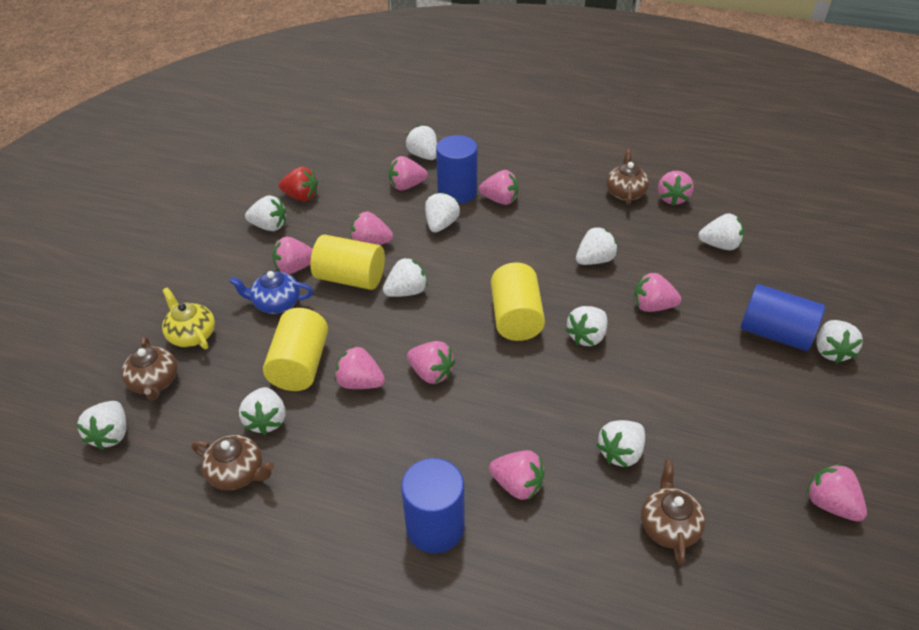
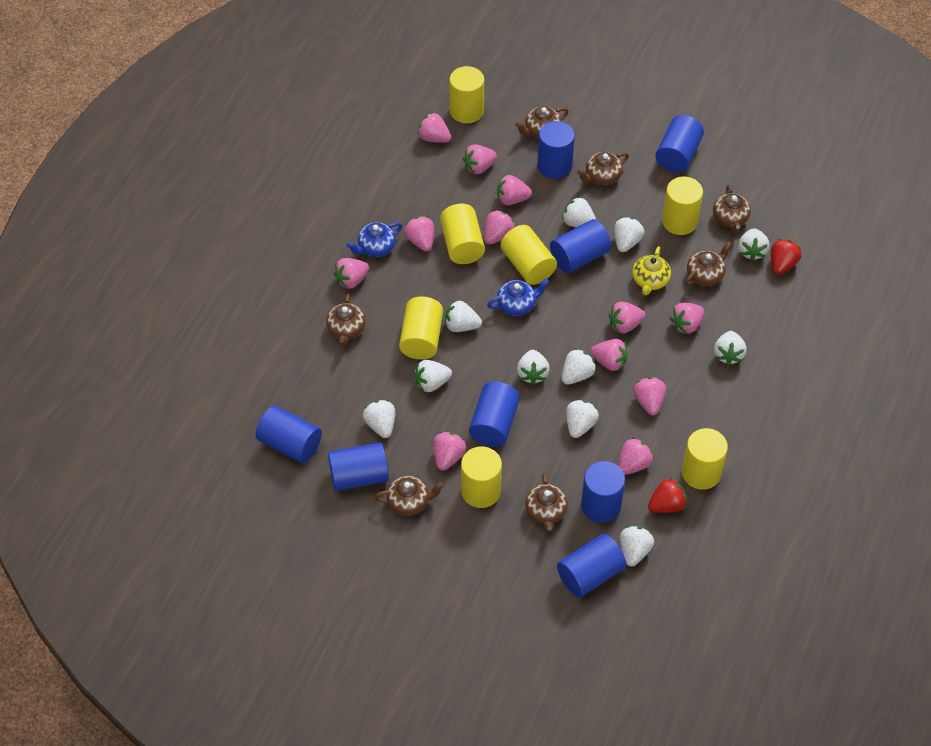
blue cylinder: [401,458,465,553] [436,135,477,204] [740,284,825,351] = 3 -> [256,406,322,463] [328,442,389,491] [469,381,520,447] [537,121,575,179] [550,219,611,273] [557,534,626,597] [581,461,625,523] [655,115,704,173] = 8
blue teapot: [229,271,313,314] = 1 -> [347,222,402,257] [487,278,549,316] = 2
brown teapot: [121,336,178,401] [191,435,274,490] [606,148,649,205] [641,460,706,564] = 4 -> [326,293,366,346] [374,476,445,516] [515,106,569,138] [525,473,568,532] [577,152,629,185] [685,241,732,286] [713,184,751,233] = 7
pink strawberry: [272,237,313,274] [334,346,385,389] [351,211,393,245] [389,156,428,190] [407,341,455,384] [479,170,518,205] [489,450,545,500] [634,273,681,312] [658,171,694,206] [806,464,867,522] = 10 -> [334,258,369,289] [404,216,434,251] [417,112,451,143] [433,432,466,470] [463,144,497,174] [484,210,515,244] [497,175,532,205] [590,339,628,371] [609,302,645,333] [618,437,654,475] [633,377,666,415] [669,303,704,334] = 12
red strawberry: [279,167,318,201] = 1 -> [648,478,687,513] [771,239,802,274] = 2
yellow cylinder: [263,308,328,391] [310,235,385,290] [491,262,545,341] = 3 -> [399,296,443,360] [440,204,485,264] [450,66,484,123] [461,446,502,508] [500,225,557,285] [662,176,703,235] [682,428,728,490] = 7

